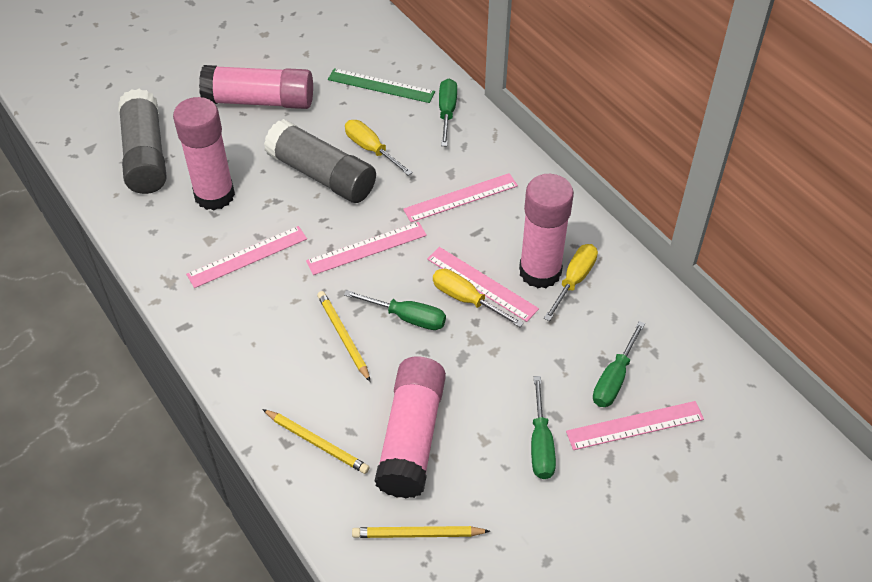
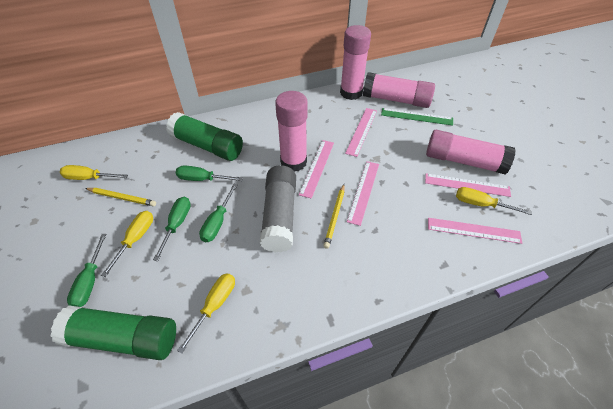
green glue stick: none = 0 -> [50,305,176,360] [166,112,243,161] = 2
grey glue stick: [118,89,167,194] [264,119,376,203] = 2 -> [260,165,296,253] = 1
yellow pencil: [262,409,370,474] [317,291,371,382] [352,526,490,538] = 3 -> [85,188,156,206] [323,184,345,249] = 2
yellow screwdriver: [345,120,413,176] [433,269,524,327] [544,244,598,321] = 3 -> [60,165,128,180] [101,211,153,277] [177,273,235,354] [456,187,532,215] = 4

